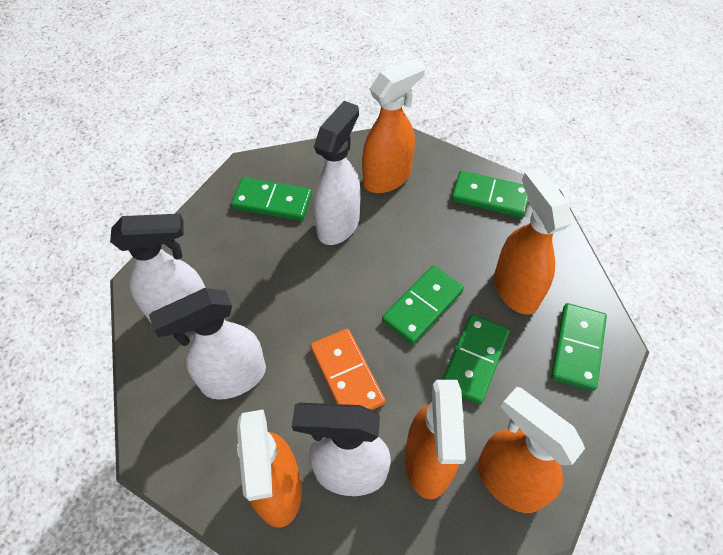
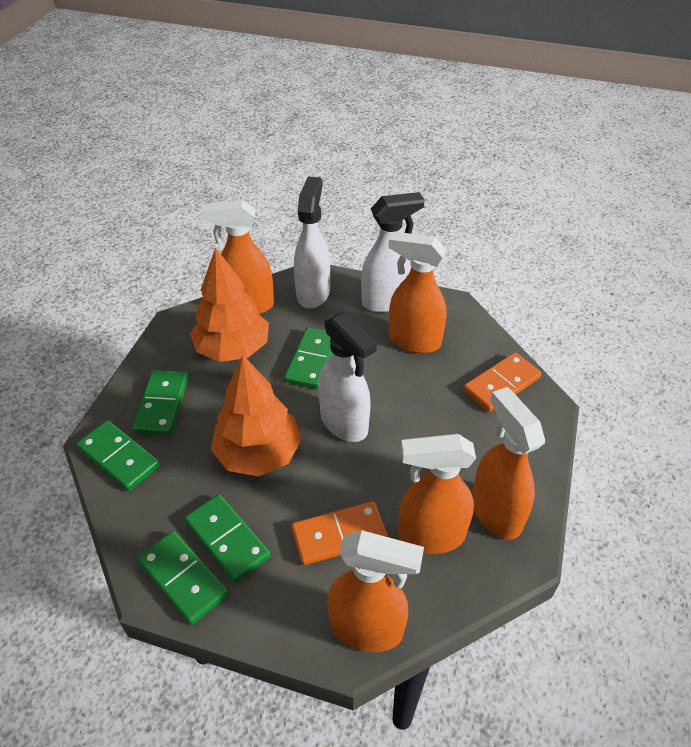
orange domino: [310,329,385,410] = 1 -> [291,501,388,565] [463,352,542,412] = 2
orange tree: none = 0 -> [190,247,269,362] [211,355,302,477] = 2
white spray bottle: [110,214,205,324] [149,288,266,399] [292,403,391,496] [313,101,361,245] = 4 -> [294,176,330,309] [318,312,377,442] [361,192,425,312] = 3

